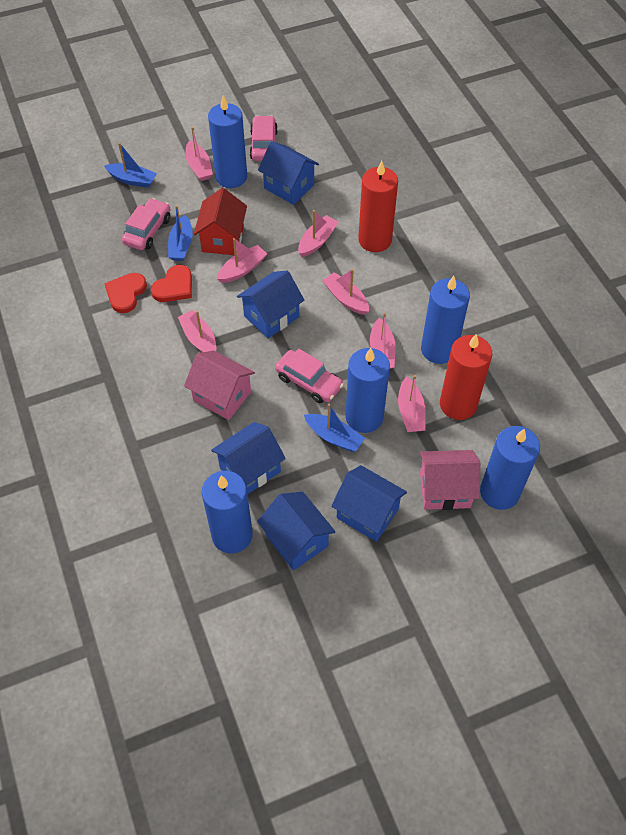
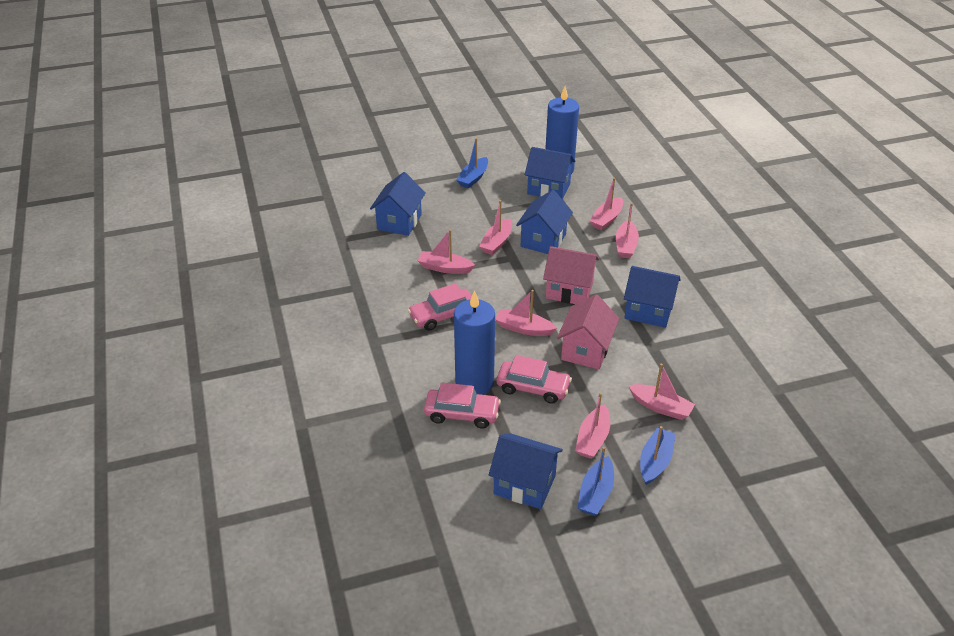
blue candle: [202,471,253,554] [208,95,247,188] [346,348,390,433] [421,276,470,364] [480,426,540,510] = 5 -> [454,290,495,395] [545,86,579,174] = 2
red candle: [358,161,398,252] [440,334,492,420] = 2 -> none = 0
red heart: [104,273,147,313] [151,265,192,302] = 2 -> none = 0
red house: [194,188,247,255] = 1 -> none = 0

